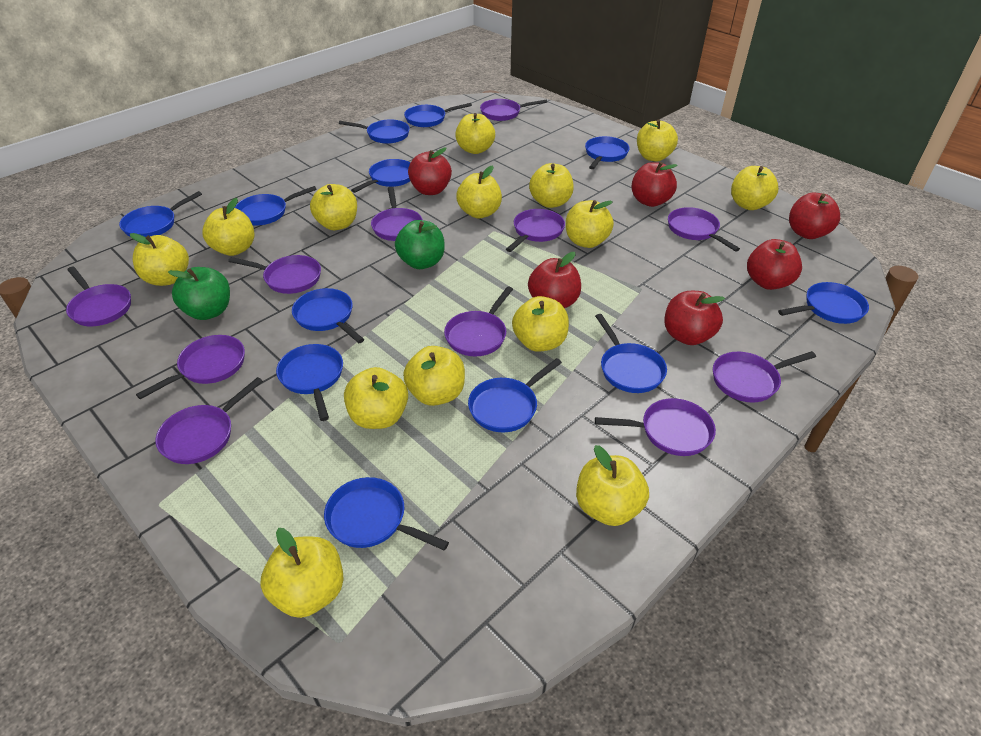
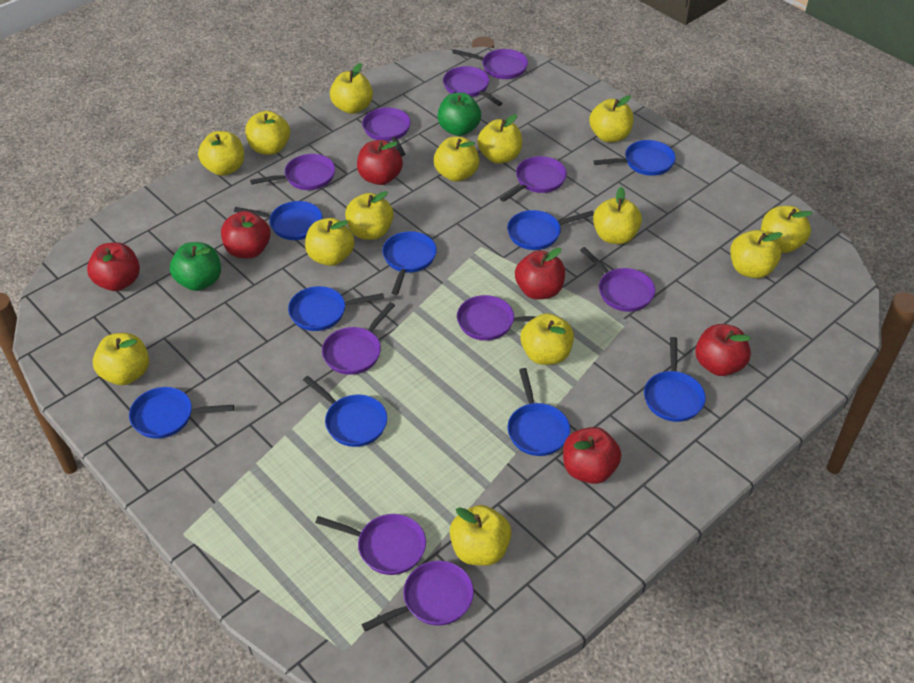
blue pan: [119,191,202,237] [235,186,317,225] [276,344,343,421] [292,288,364,343] [324,477,449,551] [339,119,410,144] [351,159,410,193] [404,103,472,127] [468,358,562,432] [585,136,629,169] [595,314,667,393] [778,282,869,324] = 12 -> [129,387,234,439] [234,201,322,240] [288,286,384,331] [303,376,387,447] [382,231,437,295] [507,210,594,250] [508,368,570,456] [593,140,676,176] [644,337,706,422] = 9
purple pan: [66,266,131,326] [136,335,245,399] [156,377,263,464] [228,255,321,294] [371,187,423,241] [444,286,513,356] [480,99,547,121] [506,209,565,252] [595,398,716,456] [668,207,740,252] [713,351,816,402] = 11 -> [250,154,335,190] [315,514,426,575] [322,302,395,375] [361,561,474,632] [362,107,411,156] [443,66,503,106] [452,49,528,79] [457,295,537,341] [500,156,567,202] [580,247,655,312] = 10

